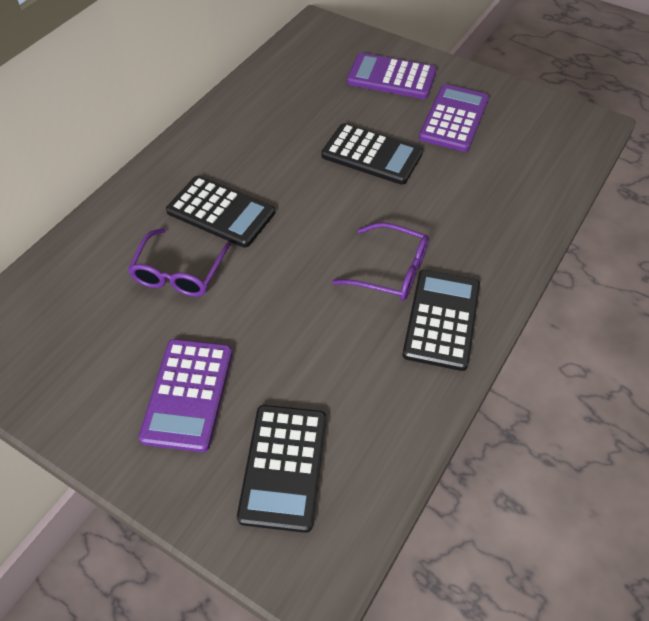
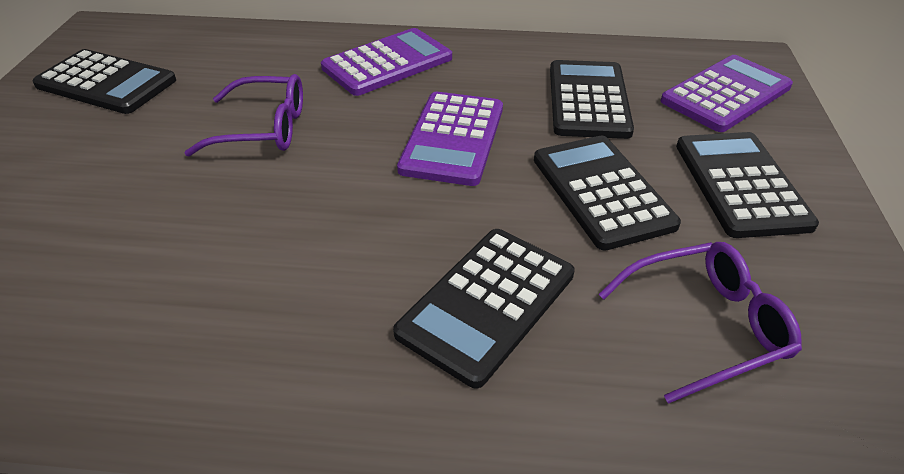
black calculator: [166,176,275,248] [237,405,326,533] [322,123,423,185] [403,270,480,371] = 4 -> [33,49,176,114] [393,229,575,389] [534,136,681,251] [550,60,634,139] [676,132,819,238] = 5

